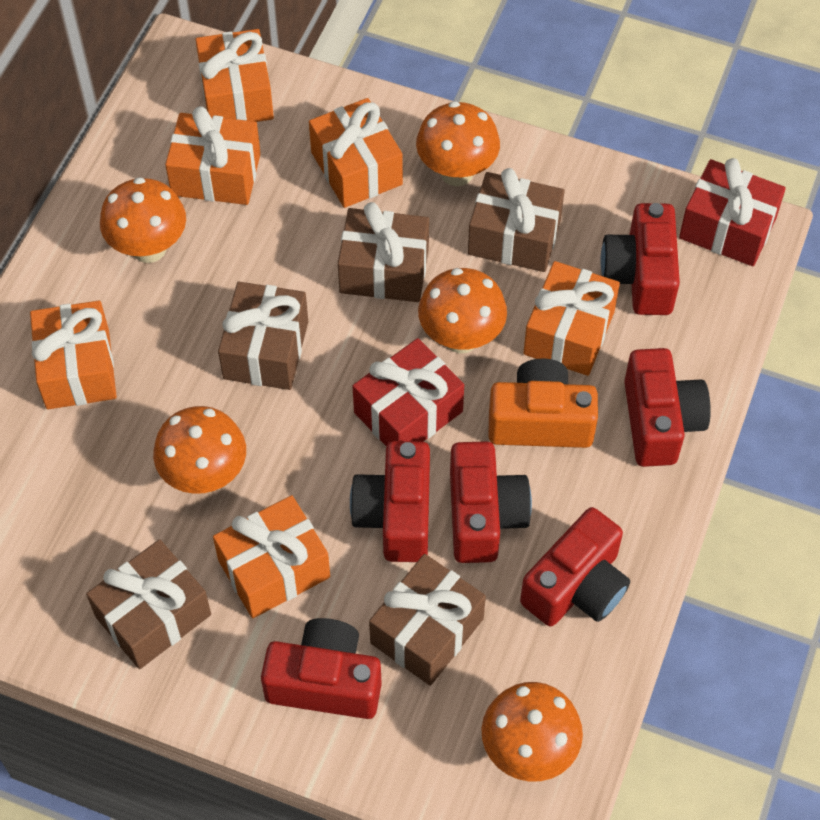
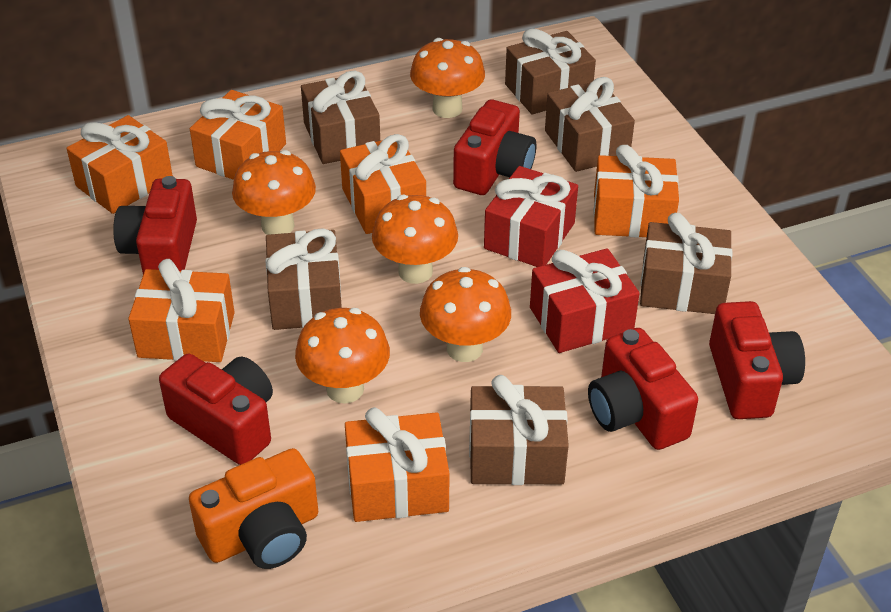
brown gift: [86,539,211,669] [218,282,308,390] [338,202,429,302] [369,554,486,686] [468,168,564,272] = 5 -> [266,228,342,330] [301,71,380,164] [469,375,569,485] [505,29,596,115] [545,77,635,172] [640,213,732,314] = 6
red camera: [261,618,382,719] [350,441,430,562] [450,441,532,563] [520,507,630,626] [601,203,680,315] [624,348,711,467] = 6 -> [113,176,197,274] [159,354,273,465] [453,100,536,195] [588,328,698,450] [709,301,805,419] = 5

